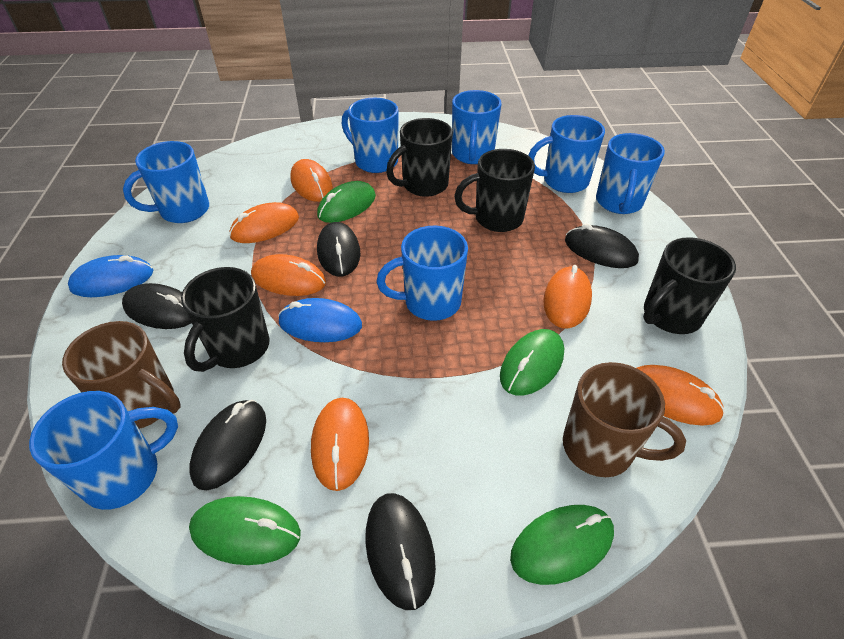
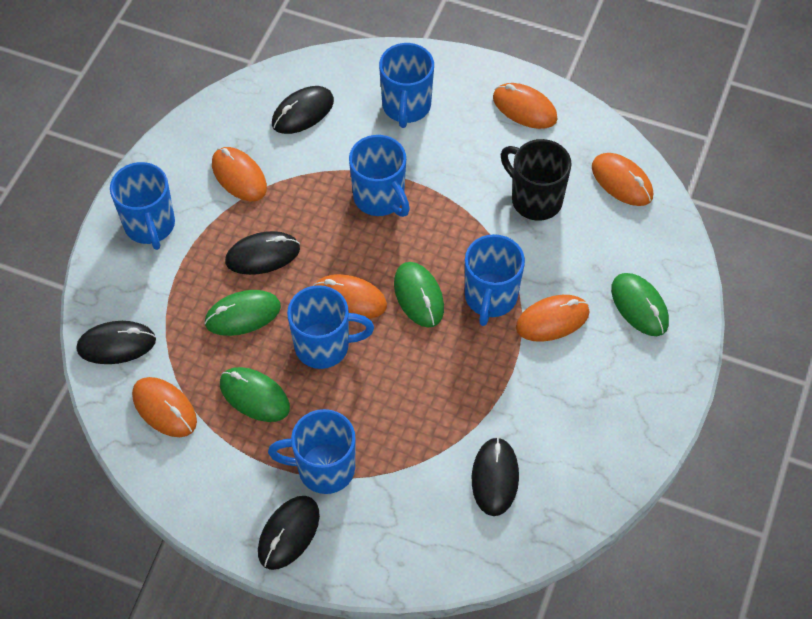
black mug: [181,267,270,372] [386,118,453,197] [454,149,535,232] [643,237,736,334] = 4 -> [501,139,572,221] = 1
blue mouse: [68,255,153,297] [278,298,362,342] = 2 -> none = 0
blue mug: [29,391,178,510] [123,141,209,223] [342,98,398,173] [376,226,468,321] [452,90,502,164] [528,115,605,193] [596,133,665,214] = 7 -> [110,162,175,250] [268,409,356,494] [287,285,374,369] [349,135,410,217] [379,43,434,128] [465,234,525,326] = 6
brown mug: [62,321,181,429] [563,362,686,477] = 2 -> none = 0

